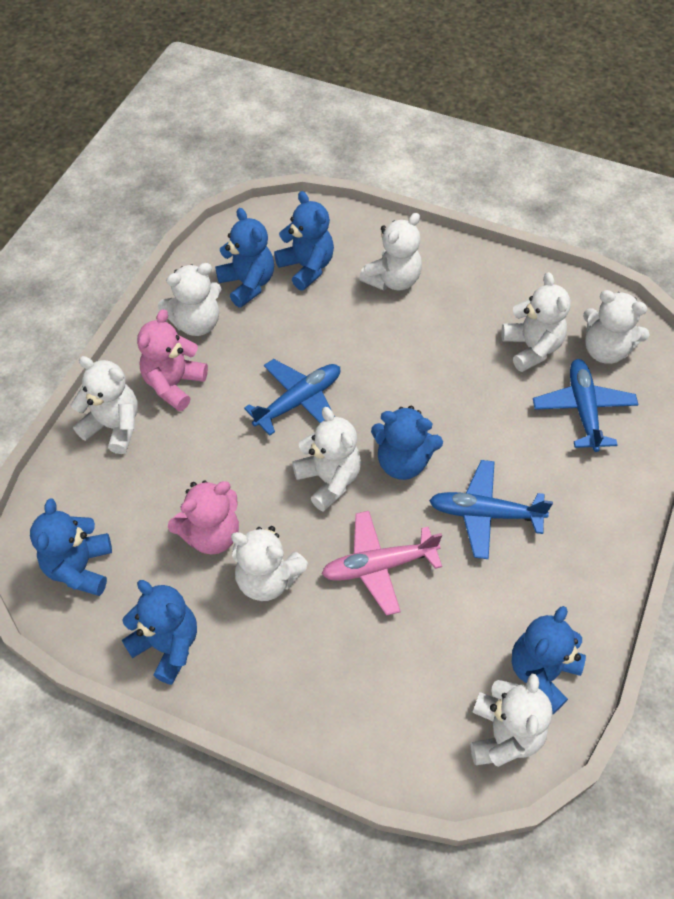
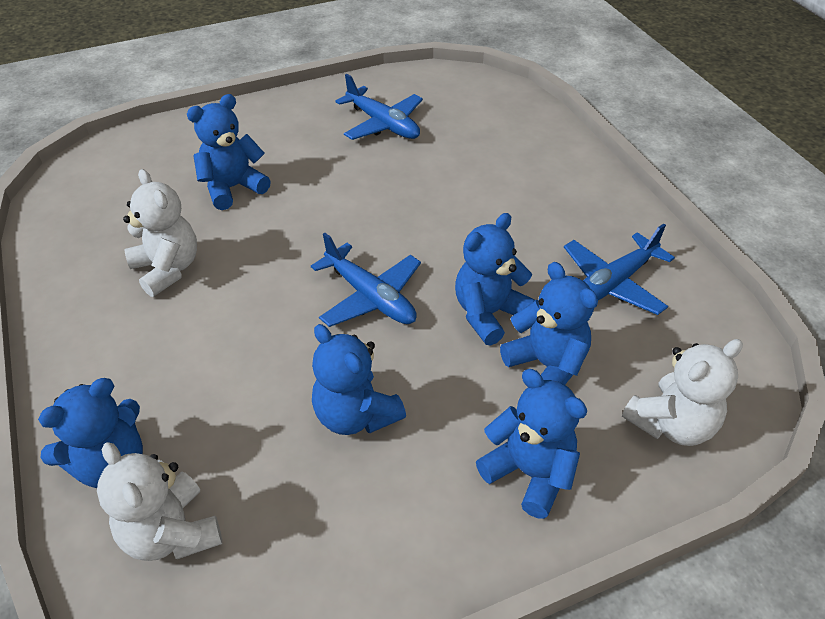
pink plane: [322,511,442,616] = 1 -> none = 0
pink teddy bear: [137,309,208,411] [168,480,239,555] = 2 -> none = 0
white teddy bear: [71,356,138,454] [158,263,222,336] [231,526,308,601] [292,407,361,512] [359,213,422,291] [471,674,552,767] [501,272,571,372] [583,290,649,364] = 8 -> [97,442,222,561] [123,169,197,297] [622,339,743,446] = 3

